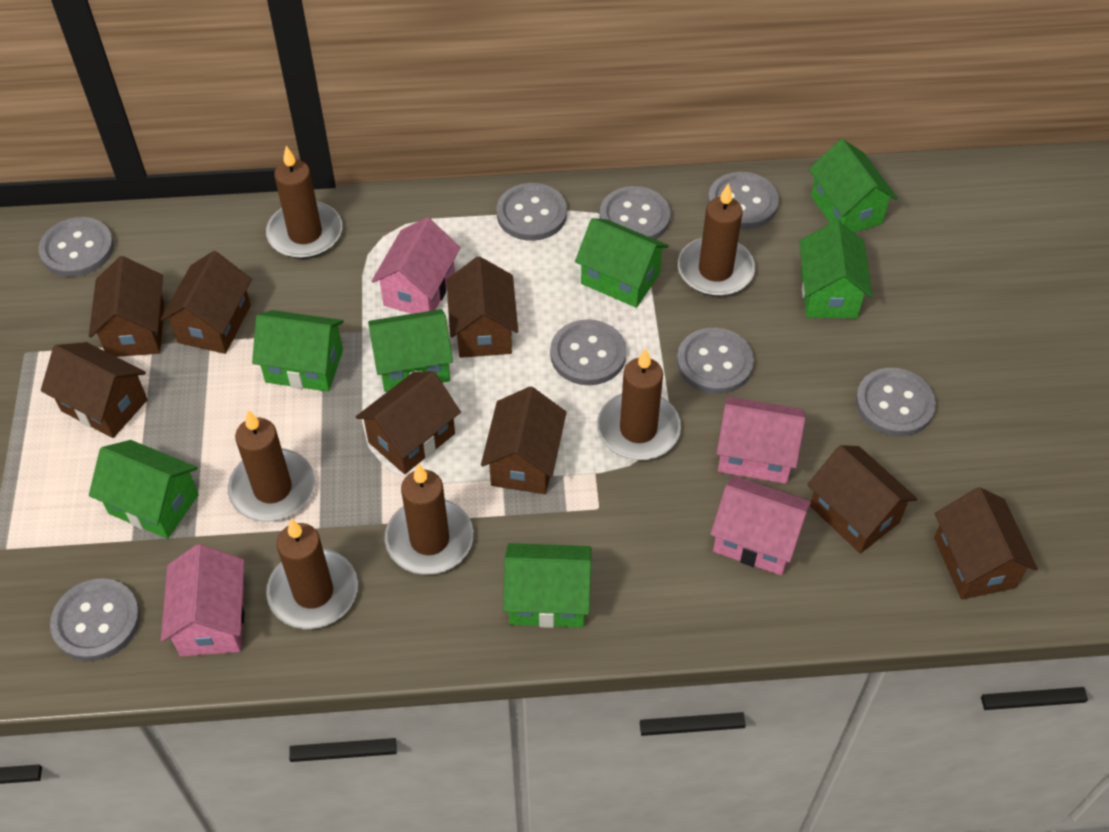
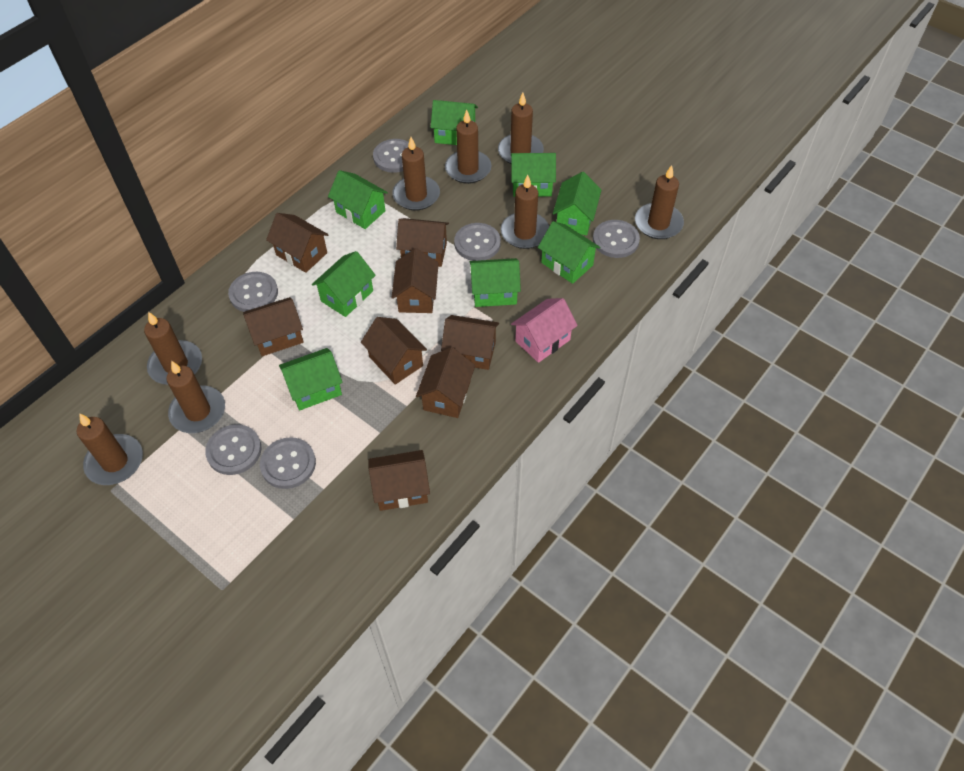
brown candle: [228,410,315,522] [266,146,342,259] [266,519,358,629] [385,463,473,575] [597,348,681,460] [678,183,755,296] = 6 -> [77,413,143,485] [144,312,202,385] [166,361,225,433] [392,137,440,210] [445,110,492,184] [498,93,544,164] [501,175,549,249] [635,165,684,239] = 8
green house: [89,440,199,539] [252,310,344,392] [368,309,453,392] [503,543,591,628] [575,218,669,308] [799,220,872,318] [809,139,898,233] = 7 -> [279,348,343,411] [312,251,376,317] [328,170,388,229] [430,100,478,145] [470,258,521,307] [511,153,556,197] [538,221,600,284] [553,172,601,236] = 8
grey button: [38,217,114,277] [50,578,140,661] [496,183,567,241] [550,319,626,385] [600,186,671,240] [677,328,754,394] [708,172,779,229] [856,368,936,436] = 8 -> [205,424,261,475] [228,272,278,312] [260,437,316,489] [373,139,409,173] [454,223,501,261] [593,220,640,258] = 6
pink house: [161,544,244,656] [372,217,461,314] [710,476,811,575] [716,397,805,484] = 4 -> [511,298,578,363] = 1

